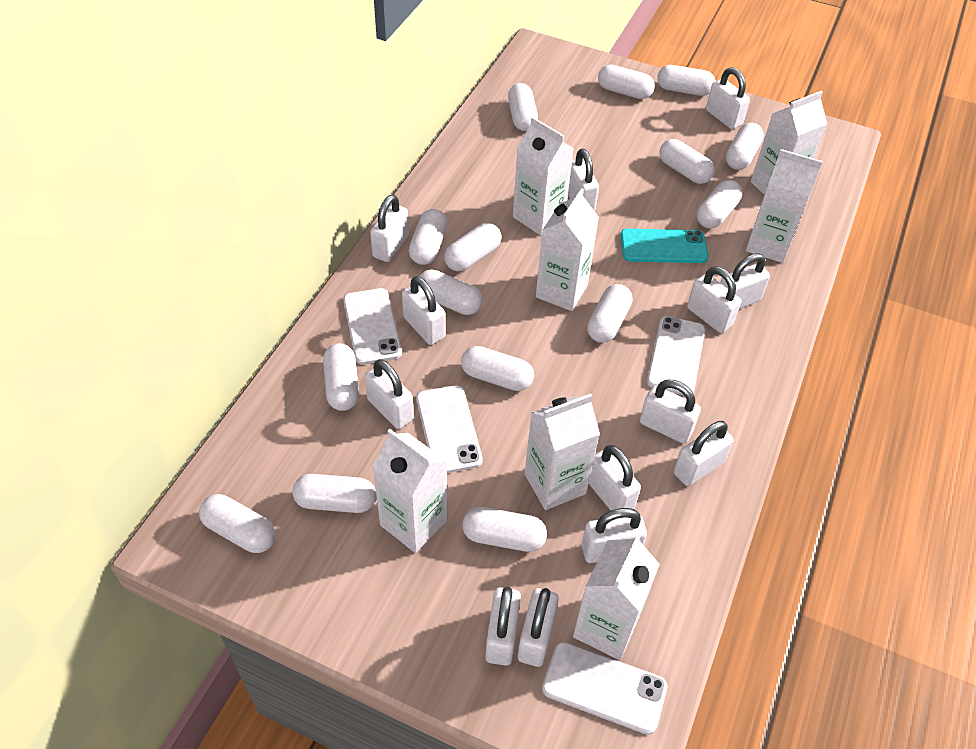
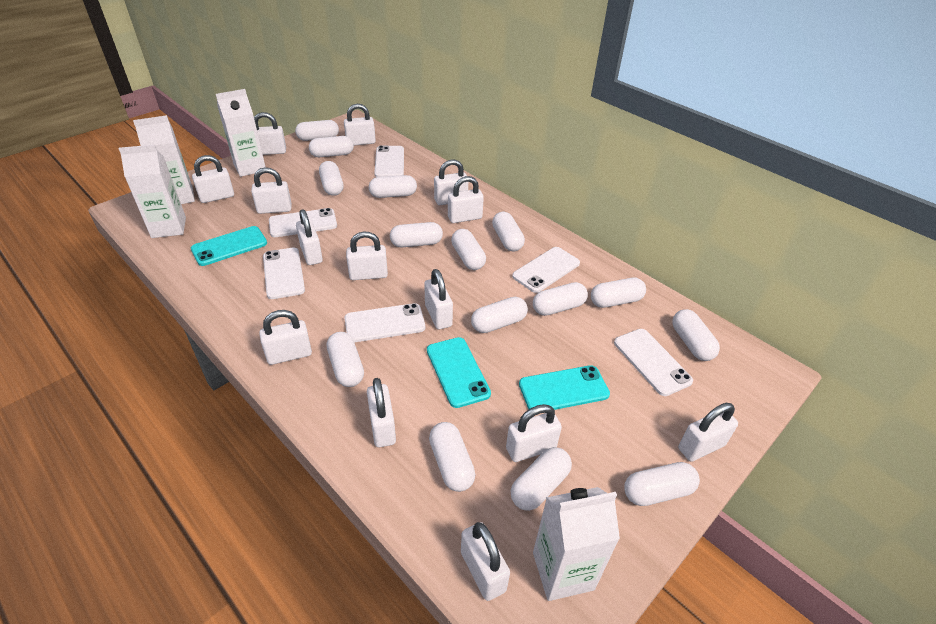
turquoise phone: [620,229,708,263] = 1 -> [191,226,267,266] [427,337,491,408] [519,365,610,410] = 3
white carton: [372,429,447,553] [513,117,574,235] [524,394,600,510] [536,188,599,311] [573,534,660,660] [746,149,823,263] [751,91,827,195] = 7 -> [119,145,186,238] [133,115,195,204] [216,89,265,177] [533,487,620,601] = 4
white padlock: [365,359,414,429] [370,195,409,262] [402,276,445,345] [485,587,521,666] [518,588,559,667] [568,149,599,211] [582,508,647,563] [589,445,641,510] [640,380,701,444] [674,421,734,486] [687,266,741,333] [706,67,750,129] [720,253,770,309] = 13 -> [192,155,234,203] [251,167,292,214] [254,112,286,155] [259,310,312,365] [296,209,323,265] [344,104,376,146] [346,231,388,280] [367,378,396,447] [424,269,453,329] [434,159,468,205] [448,176,484,223] [461,522,510,601] [506,404,562,462] [678,403,738,462] = 14
white phone: [343,288,402,365] [416,385,483,473] [542,642,667,735] [647,316,705,395] = 4 -> [263,248,305,299] [269,208,337,237] [344,303,425,342] [374,145,404,177] [512,247,580,293] [614,329,693,396] = 6

